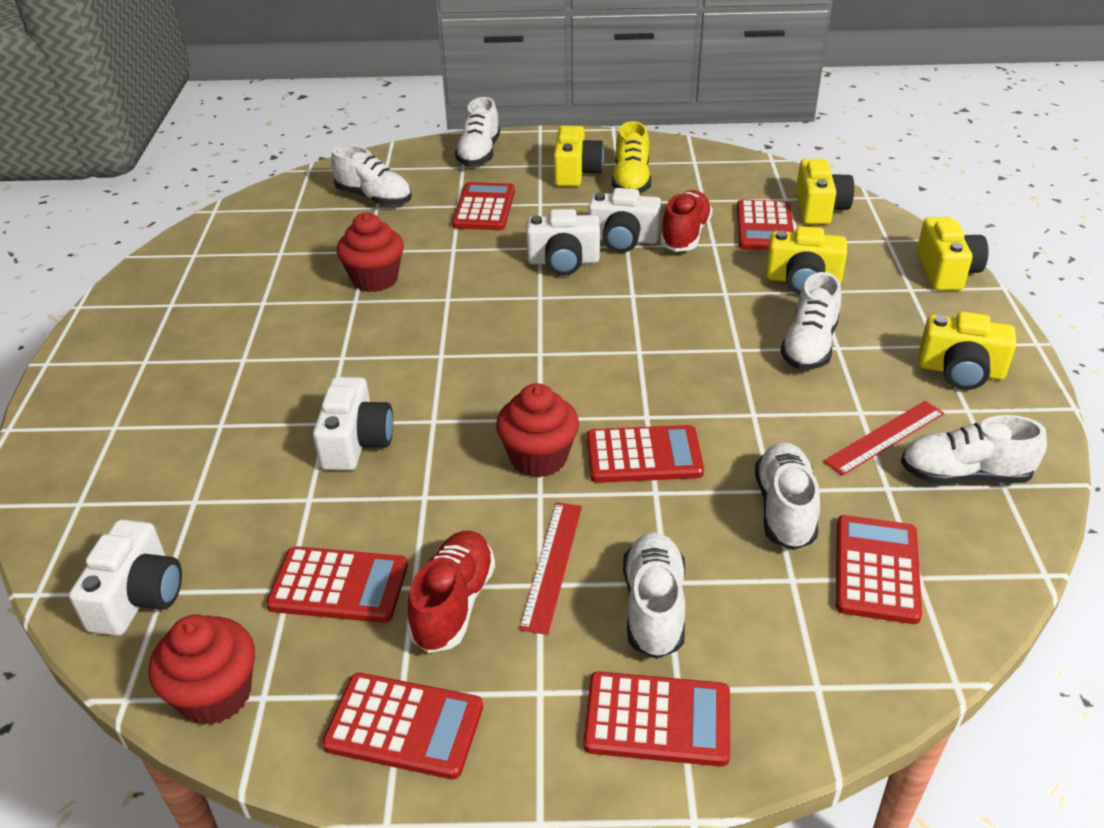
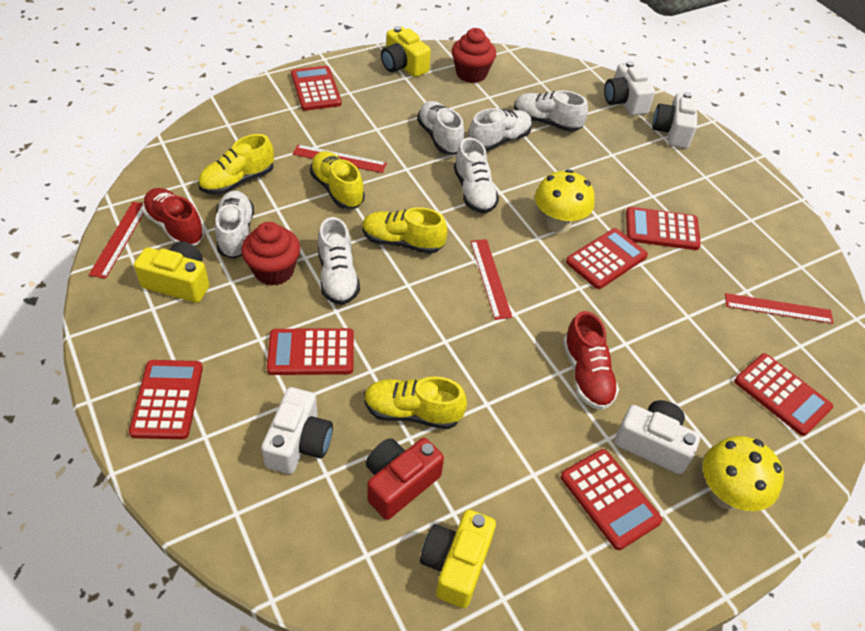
red camera: none = 0 -> [366,438,444,520] = 1
red cupcake: [148,614,255,725] [337,213,404,292] [496,383,579,478] = 3 -> [241,222,300,286] [452,28,496,83] = 2
red ruler: [519,502,582,635] [824,401,944,476] = 2 -> [89,202,144,279] [293,145,387,173] [471,239,512,320] [725,293,833,324] = 4
yellow camera: [554,125,604,187] [766,226,847,295] [796,159,854,224] [917,217,988,291] [919,312,1016,390] = 5 -> [134,241,210,303] [381,26,431,77] [420,510,496,608] = 3
yellow mushroom: none = 0 -> [535,169,595,233] [703,436,784,511] = 2
yellow shoe: [612,121,651,193] = 1 -> [198,134,274,195] [310,151,365,209] [362,207,447,254] [364,376,467,429] = 4

